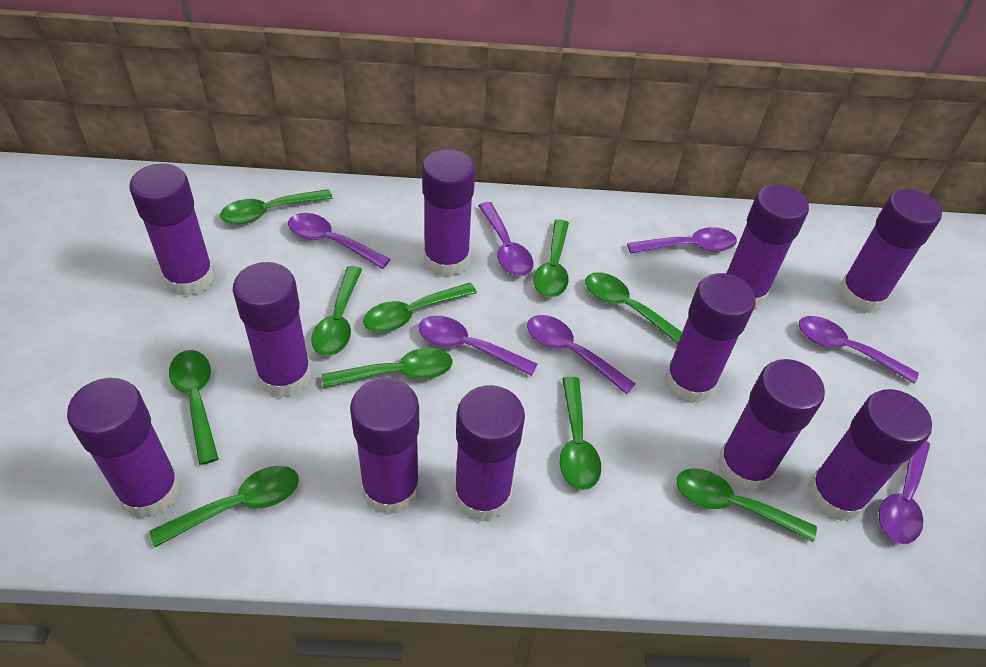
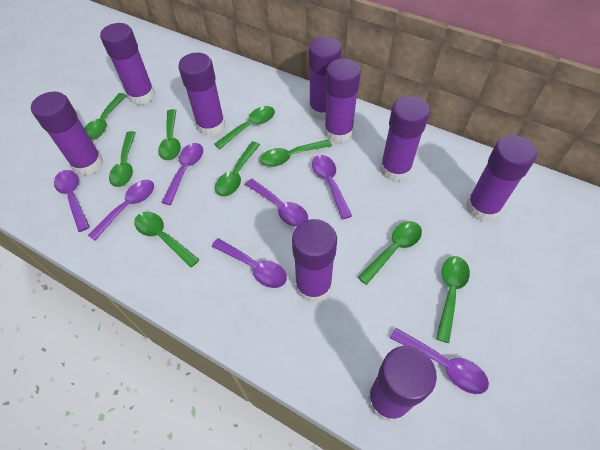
green spoon: [149,466,299,547] [169,350,219,465] [220,189,333,224] [311,266,362,356] [322,348,452,388] [363,283,477,332] [533,219,569,297] [560,377,601,490] [585,272,682,344] [676,468,817,542] = 10 -> [84,93,126,140] [109,131,136,187] [134,212,199,267] [158,109,181,160] [215,106,275,149] [215,142,260,197] [260,139,332,167] [358,221,422,285] [436,256,470,343] = 9
purple glue stick: [67,378,181,518] [130,164,215,296] [233,262,311,398] [350,378,419,515] [422,149,475,277] [454,385,525,522] [665,273,756,404] [717,359,825,492] [726,184,809,308] [808,389,932,521] [838,189,942,313] = 11 -> [31,91,103,176] [100,23,155,105] [178,53,225,136] [292,219,337,303] [309,37,342,121] [324,58,361,143] [368,346,437,422] [380,96,430,182] [466,135,537,221] = 9

